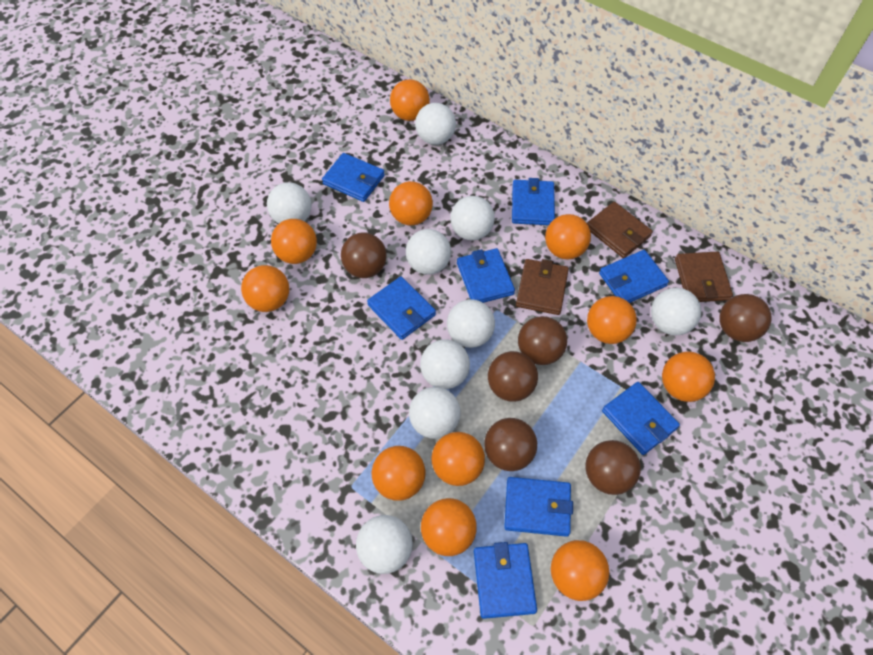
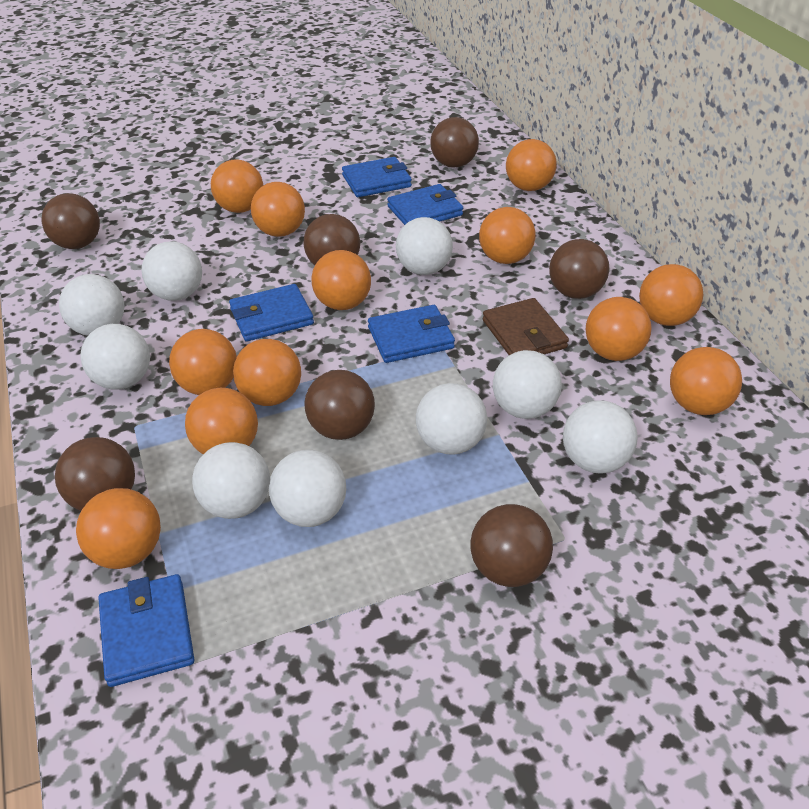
blue wallet: [322,153,385,202] [367,276,436,340] [457,248,515,303] [474,542,537,619] [504,477,573,537] [512,178,555,225] [599,250,669,303] [602,382,680,455] = 8 -> [98,574,194,687] [229,284,314,341] [342,157,412,197] [368,305,455,363] [387,184,463,225] = 5
brown ball: [341,232,387,278] [484,418,537,471] [488,351,538,402] [518,316,567,365] [585,440,641,495] [719,294,772,342] = 6 -> [41,193,100,249] [55,437,135,511] [304,214,360,265] [304,370,375,440] [430,117,479,168] [470,504,553,587] [549,239,609,299] = 7
brown wallet: [516,259,569,315] [587,202,653,258] [675,252,733,302] = 3 -> [483,298,569,355] = 1
orange ball: [241,265,289,312] [271,219,317,264] [371,446,425,501] [389,181,433,226] [390,79,430,121] [421,498,477,556] [431,432,485,486] [545,214,591,259] [551,540,609,601] [587,296,637,344] [662,352,715,402] = 11 -> [76,488,161,569] [169,329,237,395] [185,388,258,454] [211,159,263,213] [233,339,301,406] [251,182,305,237] [312,250,371,310] [479,207,536,264] [506,139,557,191] [586,297,652,361] [639,264,703,326] [670,347,742,415] = 12

